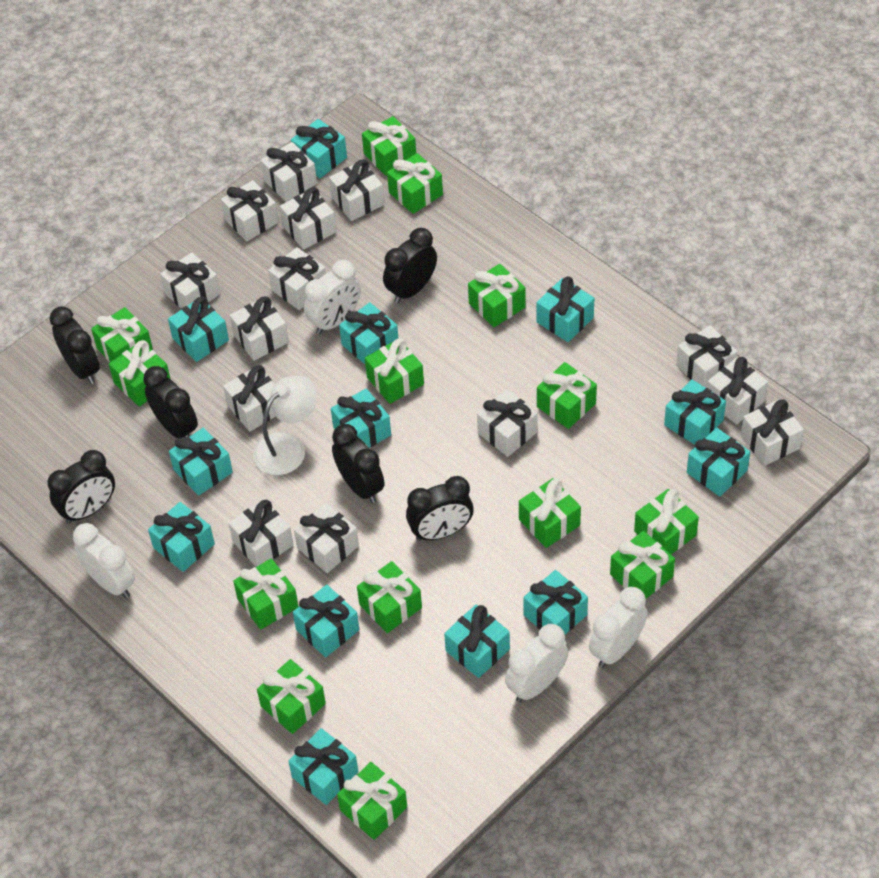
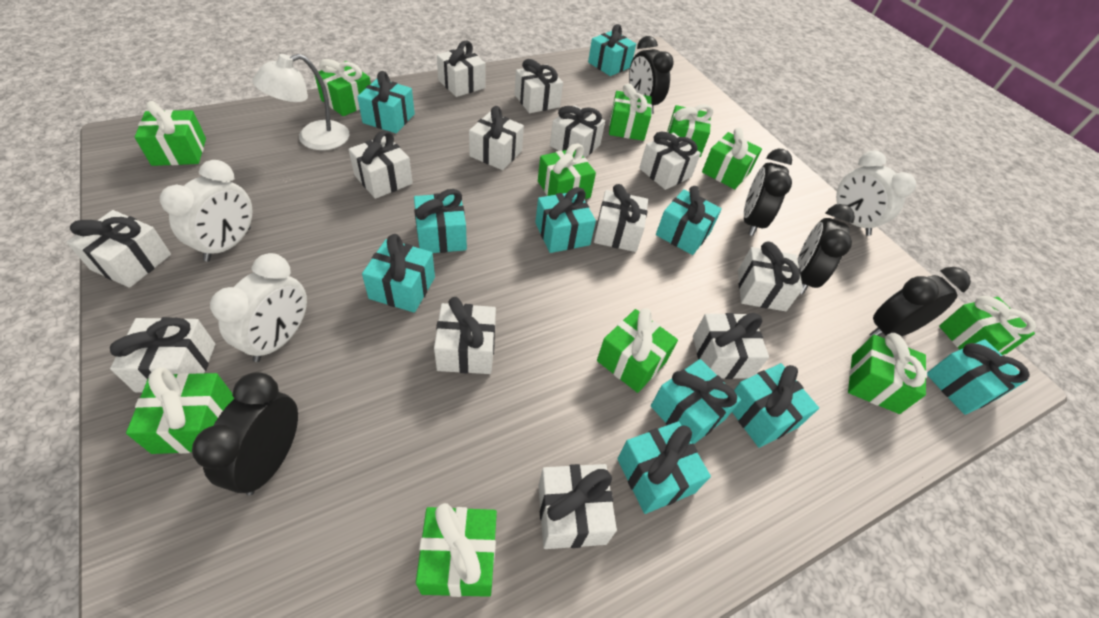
black clock: [47,450,115,524] [49,306,100,384] [143,366,198,438] [332,424,385,503] [383,228,437,303] [406,476,474,541] = 6 -> [192,372,298,495] [629,36,674,114] [744,149,792,236] [797,204,855,294] [869,267,971,336] = 5
green gift: [91,307,153,362] [109,340,171,407] [233,558,299,630] [257,659,326,734] [337,762,407,840] [357,561,422,633] [362,116,416,176] [365,338,424,404] [387,153,443,214] [468,264,526,327] [519,478,581,548] [537,362,597,429] [610,531,675,599] [634,489,699,554] = 14 -> [126,368,234,454] [135,101,206,166] [315,59,371,116] [416,503,497,597] [538,143,596,199] [597,308,678,393] [609,84,652,141] [667,104,713,157] [702,127,762,189] [848,333,927,414] [939,296,1036,355] = 11
turquoise gift: [148,502,215,572] [168,296,229,362] [169,428,233,496] [288,728,358,805] [291,119,347,178] [293,585,359,657] [331,388,391,448] [339,302,399,364] [444,605,510,678] [523,570,588,634] [537,276,594,342] [664,379,726,445] [687,428,750,497] = 13 -> [357,71,415,133] [362,234,435,313] [414,189,467,253] [535,187,596,253] [588,24,636,76] [617,421,711,514] [651,359,741,444] [656,186,722,255] [732,363,819,448] [927,339,1030,415] = 10
white clock: [73,523,135,598] [304,260,361,334] [505,624,569,702] [589,587,648,668] = 4 -> [160,160,253,261] [210,253,307,362] [835,151,916,236] = 3
white gift: [160,252,221,309] [221,180,279,241] [223,365,276,432] [228,499,293,567] [230,296,289,361] [261,142,317,202] [268,247,326,310] [280,187,336,250] [294,503,359,573] [329,160,384,221] [477,389,538,457] [676,326,738,388] [707,357,768,424] [741,399,804,466] = 14 -> [66,210,171,288] [110,317,215,392] [348,130,413,199] [434,297,496,374] [437,41,486,97] [469,106,524,170] [515,59,563,113] [538,464,617,549] [550,105,605,158] [594,184,648,252] [639,131,701,190] [693,313,769,379] [738,241,803,311] = 13

